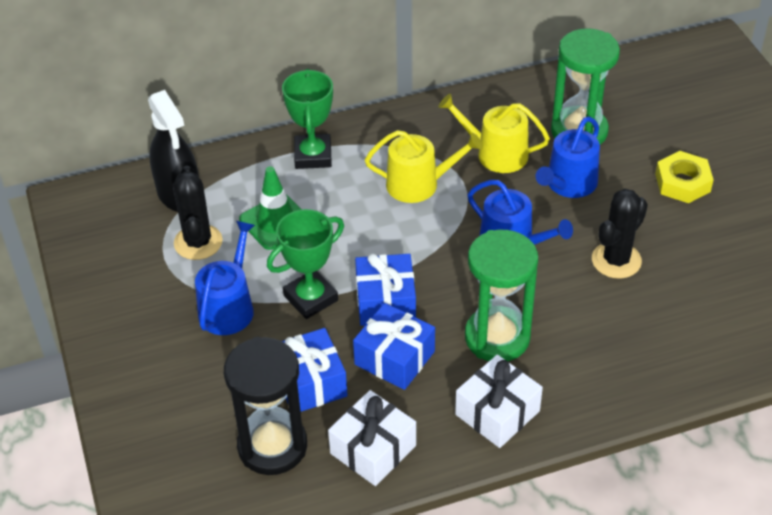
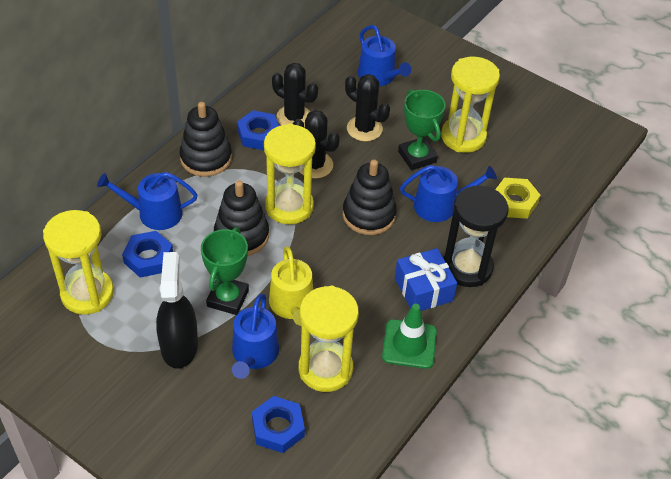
black cactus: [173,166,223,260] [592,189,648,279] = 2 -> [272,63,318,128] [293,110,340,178] [345,74,390,141] = 3
black stacking toy: none = 0 -> [180,102,232,177] [214,180,269,256] [343,160,397,235] = 3
blue gift: [282,328,348,412] [353,303,435,390] [355,253,416,326] = 3 -> [395,248,457,311] = 1
blue nut: none = 0 -> [122,231,173,278] [237,110,279,150] [252,396,305,453] = 3
blue watering can: [195,221,255,335] [468,180,573,245] [536,116,600,198] = 3 -> [97,172,198,230] [232,294,279,379] [358,25,411,86] [400,165,497,222] = 4
green hourglass: [465,230,538,361] [551,28,620,145] = 2 -> none = 0
white gift: [328,390,416,486] [455,355,543,448] = 2 -> none = 0
yellow hourglass: none = 0 -> [43,210,114,315] [264,124,316,225] [299,285,359,392] [441,57,500,153] = 4
yellow watering can: [365,130,483,203] [438,94,550,173] = 2 -> [269,246,313,326] = 1

